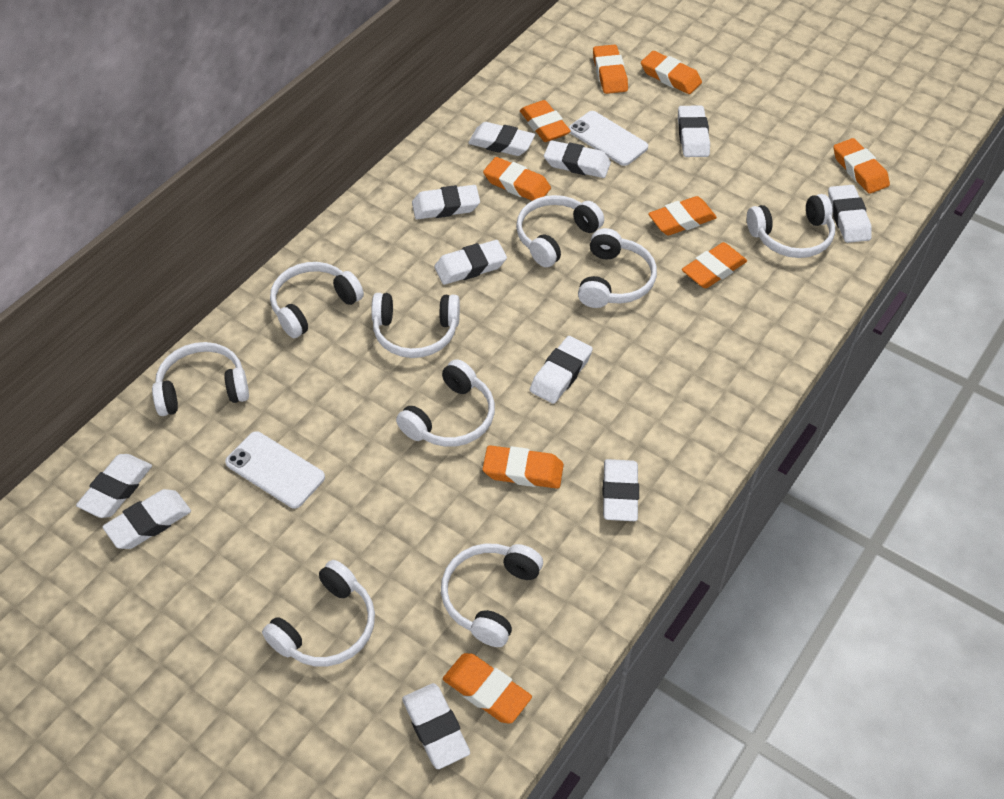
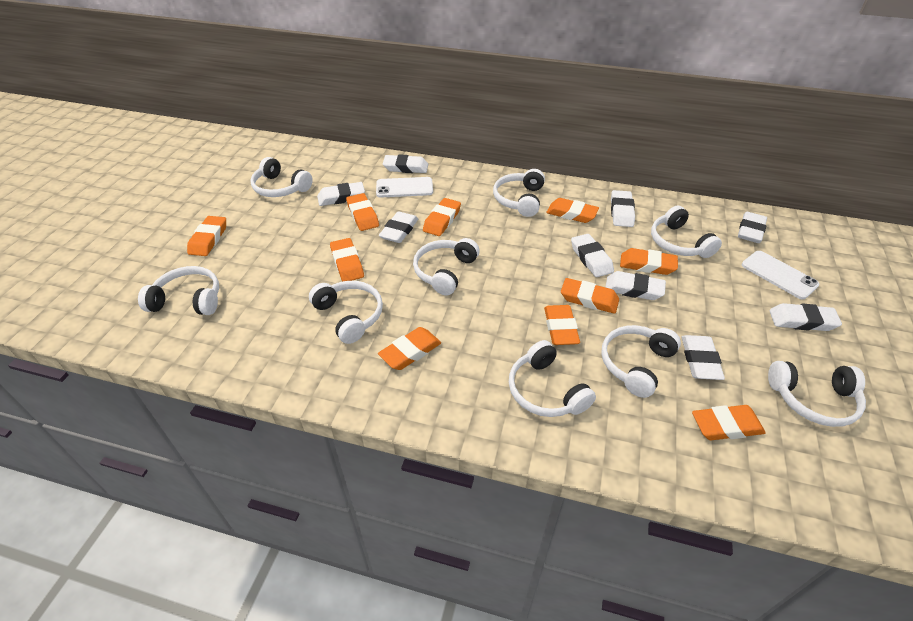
orange eraser: [443,653,532,724] [483,157,551,201] [483,445,564,489] [520,100,571,142] [593,45,628,94] [641,51,702,94] [648,196,717,236] [682,242,747,288] [834,138,890,194] = 9 -> [187,216,226,256] [330,238,364,281] [346,193,379,231] [378,327,441,370] [423,198,461,236] [544,305,580,345] [546,198,599,223] [561,278,619,314] [620,248,678,275] [692,405,766,440] = 10
white eraser: [76,454,152,518] [102,489,191,549] [402,683,470,769] [412,185,480,219] [434,240,507,285] [468,122,535,156] [530,336,593,404] [544,140,611,178] [602,459,639,521] [678,106,710,157] [828,185,872,243] = 11 -> [317,182,365,206] [379,211,418,243] [383,155,428,173] [571,234,614,277] [605,271,666,300] [611,190,635,227] [682,335,725,380] [738,212,767,243] [770,303,842,331] = 9

